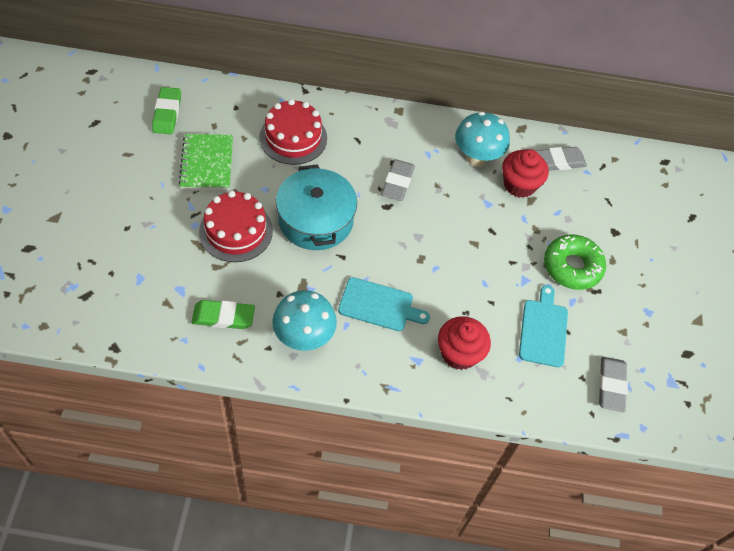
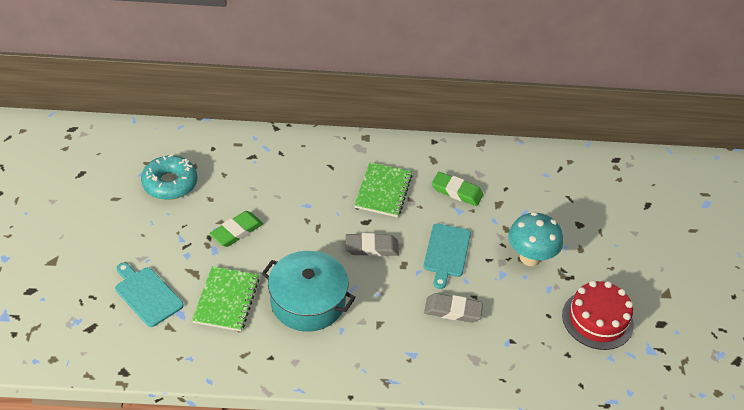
green donut: [544,234,606,290] = 1 -> none = 0
green notebook: [179,134,233,190] = 1 -> [192,266,260,331] [354,162,412,217] = 2
grey eraser: [381,159,415,201] [536,147,587,171] [599,357,628,412] = 3 -> [346,233,399,256] [424,293,483,323] = 2
red cake: [199,191,273,262] [259,99,327,165] = 2 -> [562,281,634,350] = 1
red cupcake: [438,316,491,370] [502,149,549,198] = 2 -> none = 0
turquoise donut: none = 0 -> [141,154,197,200] = 1
turquoise mushroom: [272,290,337,351] [455,112,510,167] = 2 -> [508,212,563,266] = 1

